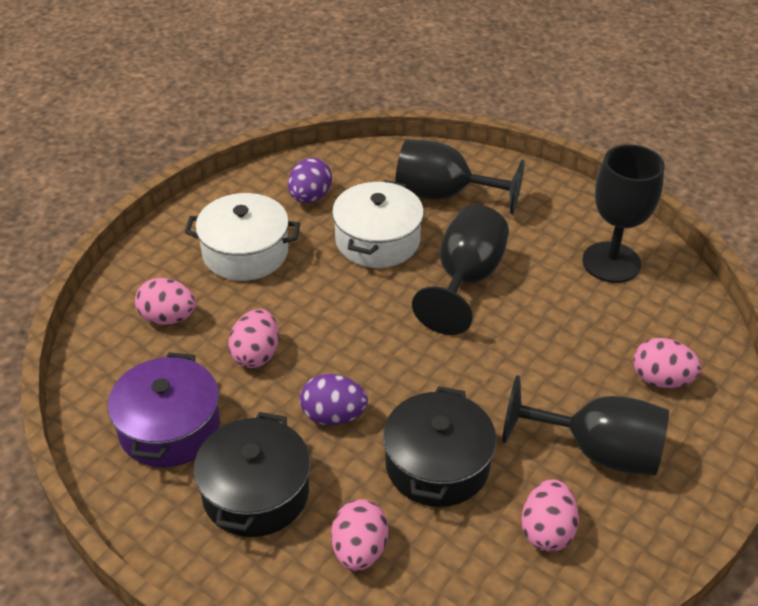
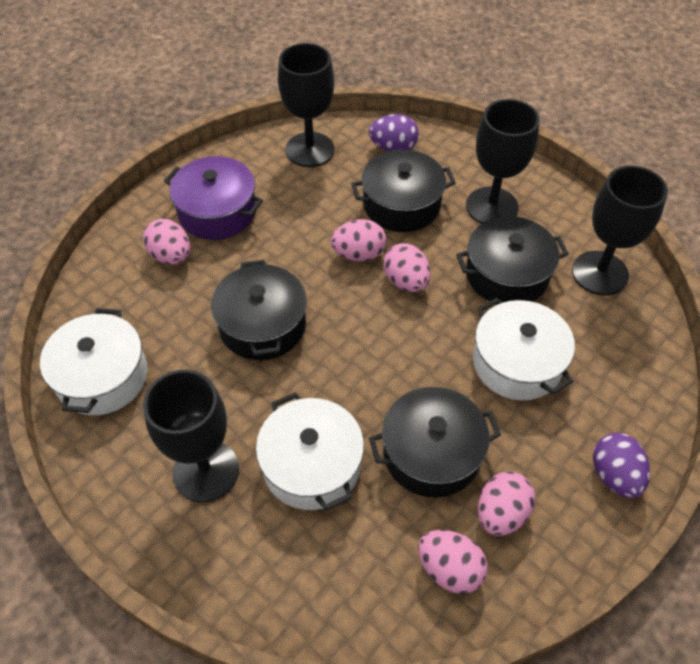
black pot: [194,412,310,537] [383,386,497,507] = 2 -> [211,260,307,360] [351,149,456,232] [369,387,501,498] [456,216,569,304] = 4
white pot: [185,193,300,281] [332,180,424,268] = 2 -> [40,308,148,415] [256,392,364,511] [473,298,575,400] = 3

